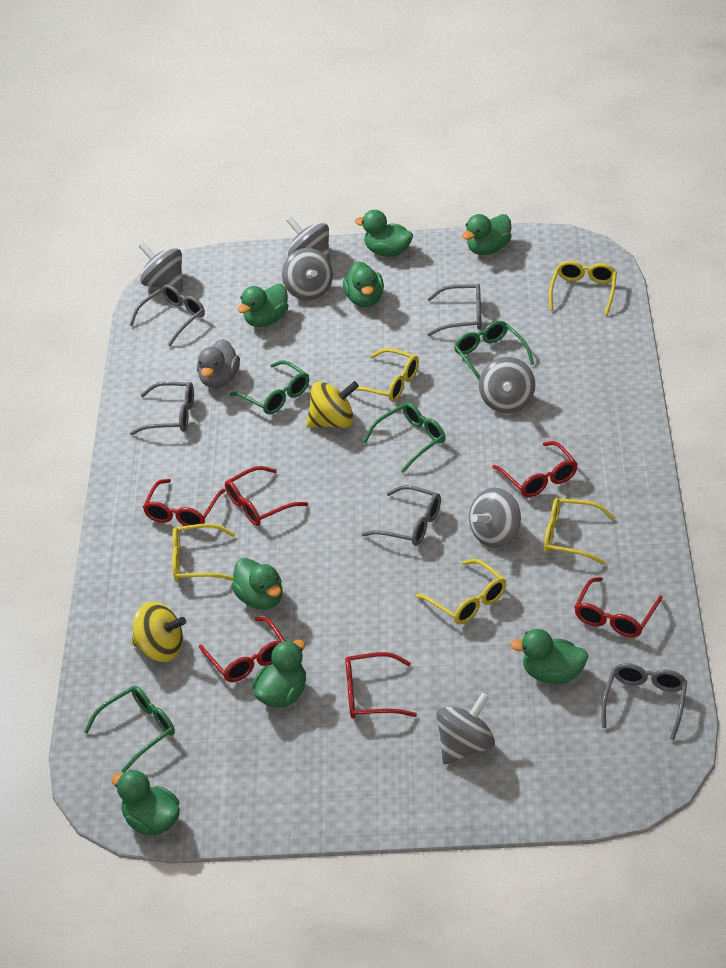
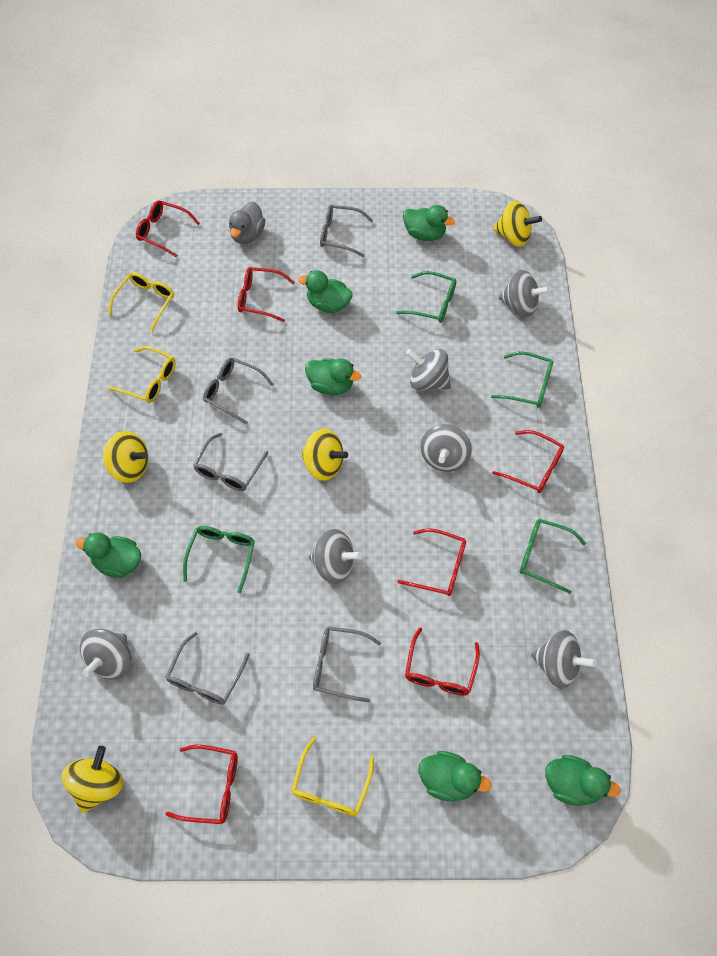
green duck: [111,770,180,836] [231,558,283,610] [238,284,289,327] [252,640,306,708] [343,261,384,307] [355,210,413,257] [462,214,511,255] [510,629,589,684] = 8 -> [76,533,141,578] [298,270,353,313] [305,358,361,395] [403,205,455,241] [419,751,492,802] [545,755,621,806] = 6
yellow glasses: [172,524,235,582] [355,348,419,402] [416,559,506,624] [544,498,616,565] [549,261,617,315] = 5 -> [108,272,174,333] [108,346,176,403] [291,737,374,816] = 3
yellow spinning top: [131,602,186,662] [306,381,359,428] = 2 -> [61,746,123,813] [103,431,149,483] [301,429,348,481] [493,201,542,247] = 4

